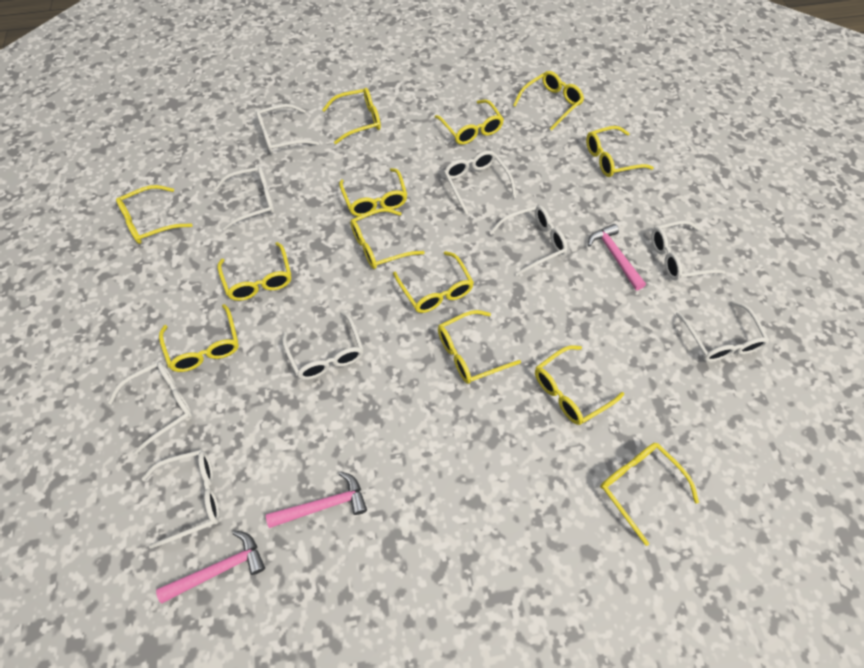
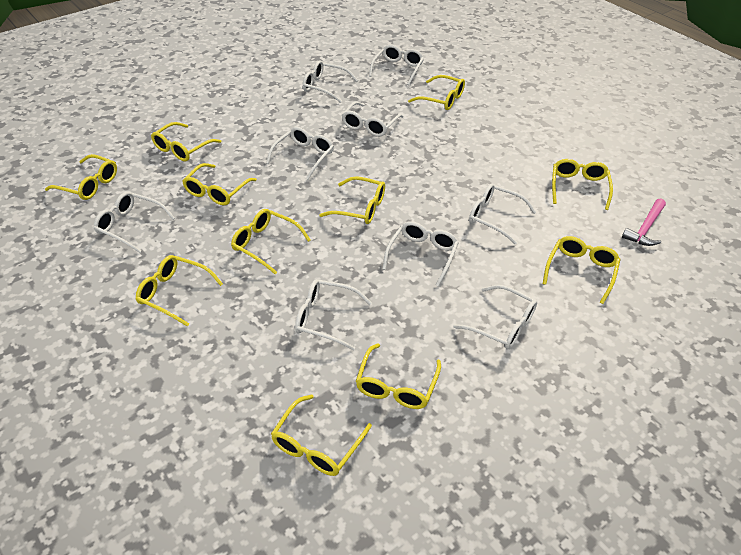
pink hammer: [156,531,265,604] [266,472,367,528] [588,224,646,291] = 3 -> [622,198,666,246] = 1
yellow glasses: [116,185,192,244] [159,304,239,372] [218,242,291,301] [322,88,381,144] [339,168,407,216] [350,208,425,269] [393,251,474,313] [435,99,504,145] [438,310,521,384] [513,71,584,131] [535,345,624,425] [586,126,654,177] [600,443,699,546] = 13 -> [45,154,117,200] [136,255,223,326] [151,122,221,161] [182,163,257,205] [231,209,311,274] [271,394,372,476] [320,176,385,224] [356,343,441,409] [408,75,465,110] [543,236,621,304] [552,159,613,210] = 11

